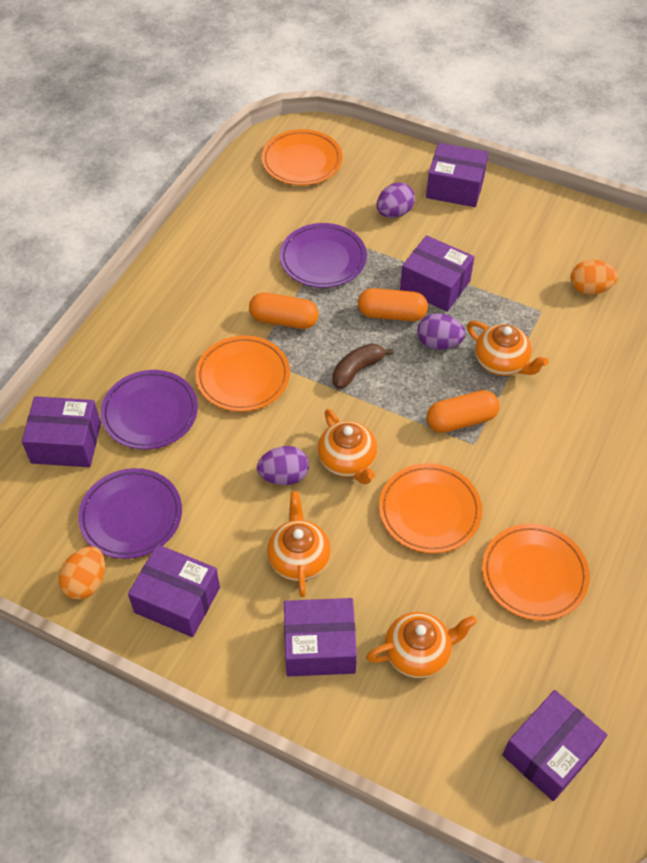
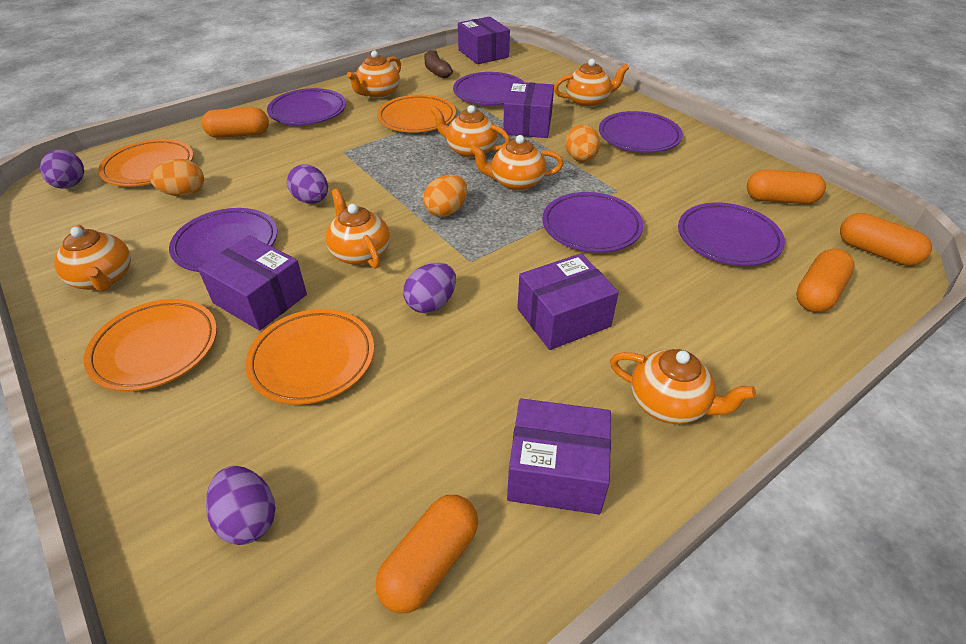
orange capsule: [249,293,319,329] [358,288,428,321] [427,390,499,433] = 3 -> [202,107,269,138] [376,495,478,614] [747,169,826,204] [796,249,855,312] [840,213,932,266] = 5
orange egg: [58,547,105,600] [571,260,618,295] = 2 -> [150,159,204,196] [423,175,467,217] [565,124,600,162] = 3
orange teapot: [267,491,331,597] [318,409,377,485] [366,612,477,678] [467,321,549,376] = 4 -> [54,225,131,292] [326,189,390,269] [347,50,401,99] [430,105,510,158] [470,135,564,191] [554,59,629,108] [610,349,756,424] = 7
purple box: [22,396,101,467] [128,544,220,637] [284,598,357,677] [400,235,474,312] [426,143,488,207] [503,690,607,801] = 6 -> [198,235,307,331] [458,16,510,64] [503,82,554,138] [507,399,611,514] [517,253,619,350] = 5
purple egg: [257,446,309,485] [377,182,415,218] [417,313,466,350] = 3 -> [40,149,84,189] [206,466,275,545] [287,164,328,204] [403,263,456,313] = 4
purple plate: [78,468,182,559] [101,370,198,449] [280,223,367,288] = 3 -> [169,208,277,272] [267,88,346,125] [453,72,524,105] [542,192,643,253] [599,111,683,153] [678,203,785,266] = 6

